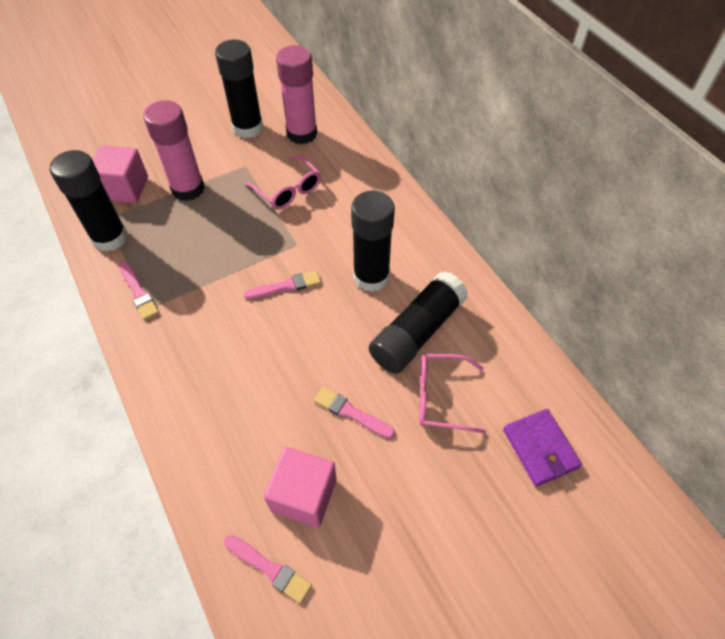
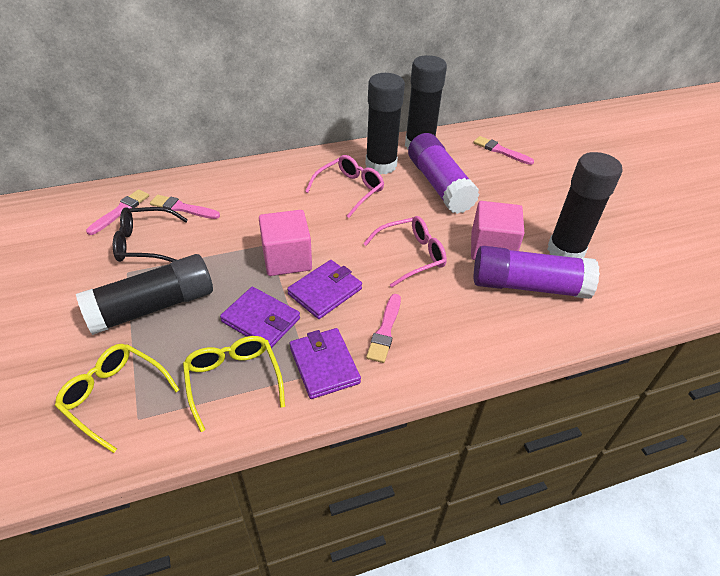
black glasses: none = 0 -> [113,207,188,262] = 1
pink glue stick: [143,100,205,201] [276,45,317,144] = 2 -> none = 0
purple glue stick: none = 0 -> [408,133,480,214] [474,246,600,299] = 2
purple wallet: [503,409,582,486] = 1 -> [220,287,300,348] [287,260,362,319] [290,328,361,399] = 3
yellow glasses: none = 0 -> [55,344,180,453] [183,336,285,432] = 2

